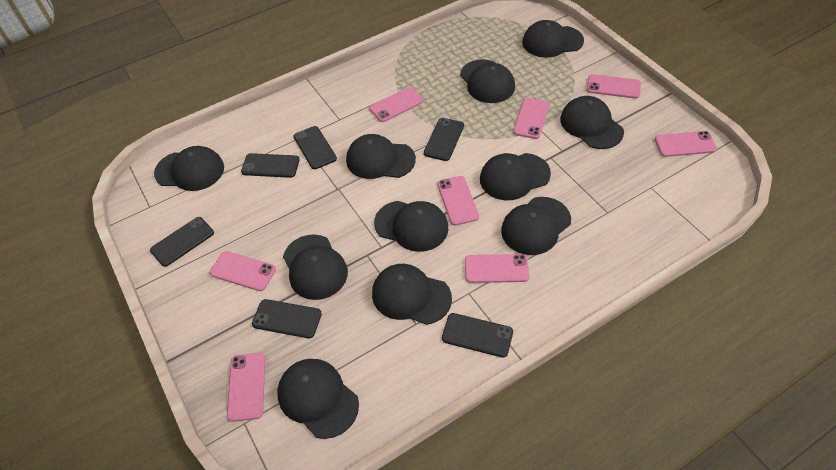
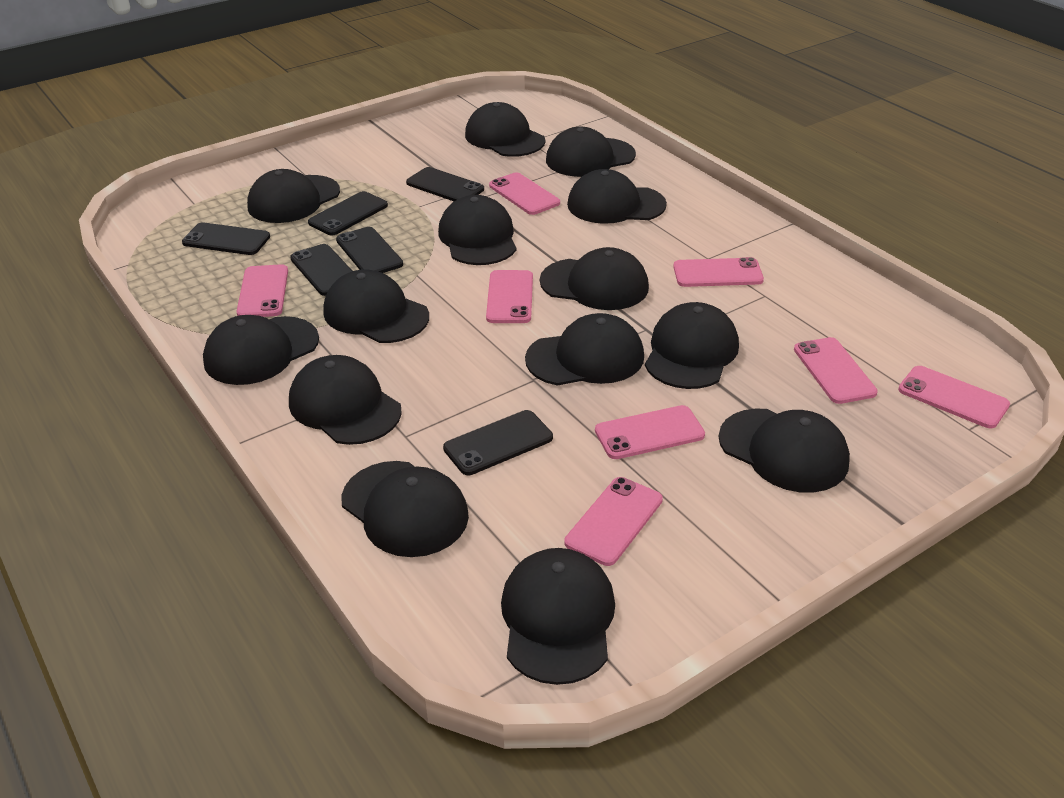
black cap: [154,146,224,191] [277,359,359,439] [283,234,348,300] [346,134,416,179] [372,264,452,325] [374,201,448,252] [460,59,515,103] [480,153,551,200] [501,197,571,255] [522,20,584,58] [560,96,624,149] = 11 -> [203,315,319,385] [247,169,340,223] [289,355,402,445] [323,269,429,343] [341,461,469,557] [438,195,516,265] [465,102,545,157] [501,548,615,685] [525,313,644,386] [540,247,649,310] [546,127,636,177] [567,169,667,224] [645,302,739,389] [719,408,850,493] = 14

